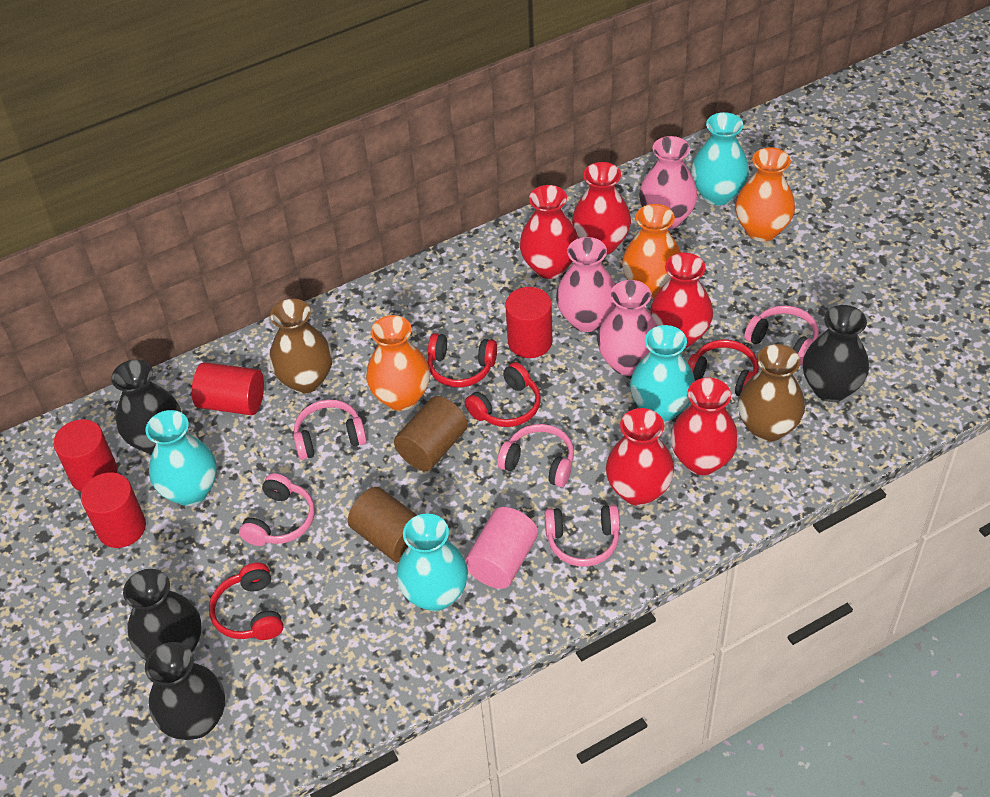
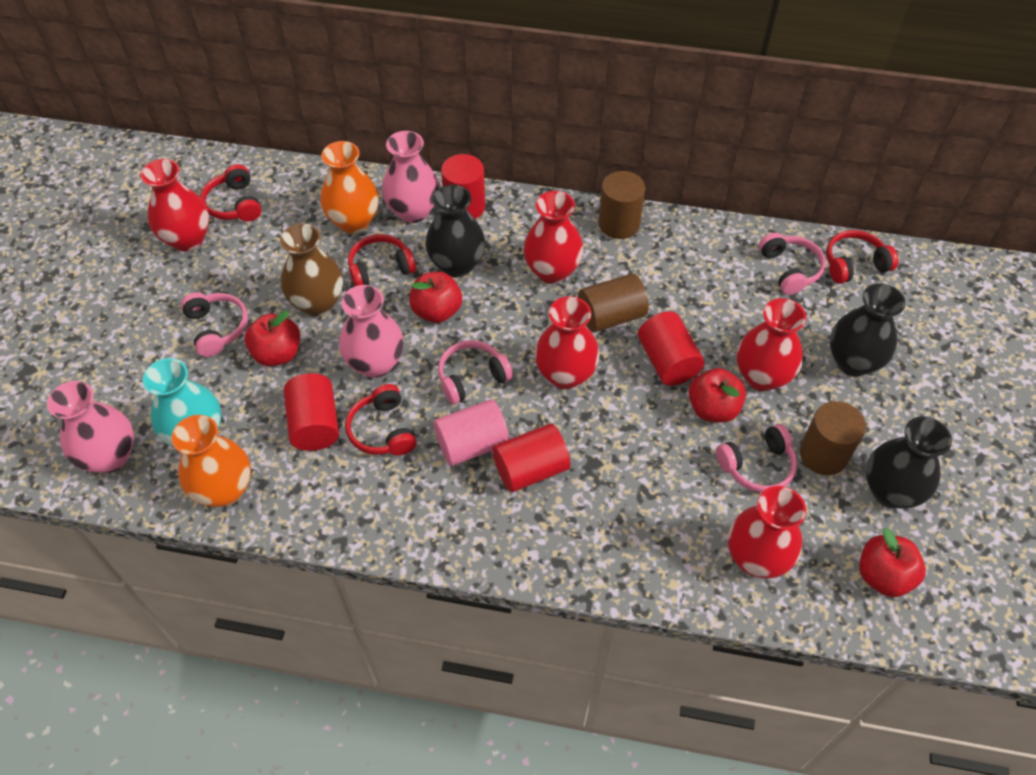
black vase: [111,359,181,454] [123,569,201,660] [145,642,225,740] [803,305,869,402] = 4 -> [425,185,485,277] [830,283,906,376] [866,416,952,509] = 3
brown cylinder: [348,487,417,562] [394,396,468,471] = 2 -> [578,273,649,332] [599,171,645,239] [799,401,866,475] = 3
brown vase: [269,299,332,393] [738,344,805,442] = 2 -> [280,223,343,316] = 1
orange vase: [366,315,430,411] [622,204,681,299] [735,147,795,242] = 3 -> [171,415,251,507] [320,141,379,233] = 2
pink headphones: [239,473,315,546] [293,399,367,460] [497,424,574,487] [545,505,620,567] [744,305,819,366] = 5 -> [181,292,248,357] [438,340,513,404] [716,424,797,493] [759,232,826,295] = 4
red apple: none = 0 -> [245,310,300,366] [409,272,462,323] [689,368,746,422] [859,528,926,597] = 4
turquoise vase: [146,410,217,506] [397,514,468,611] [630,325,695,422] [691,112,749,205] = 4 -> [143,358,222,447] = 1

